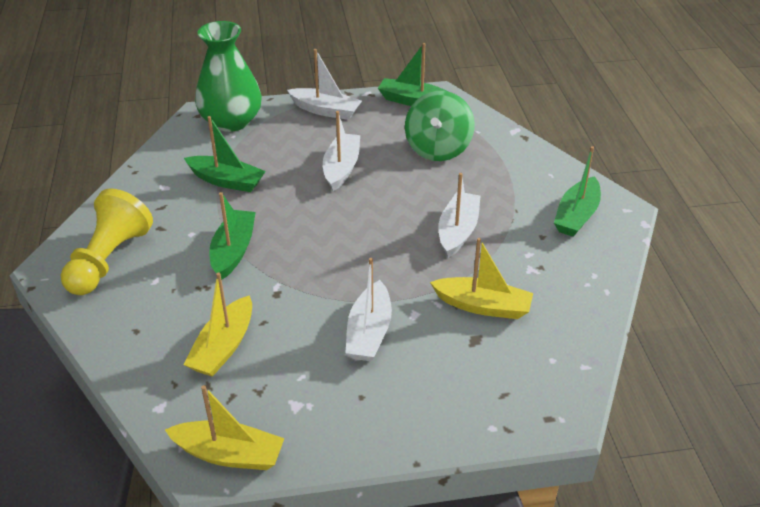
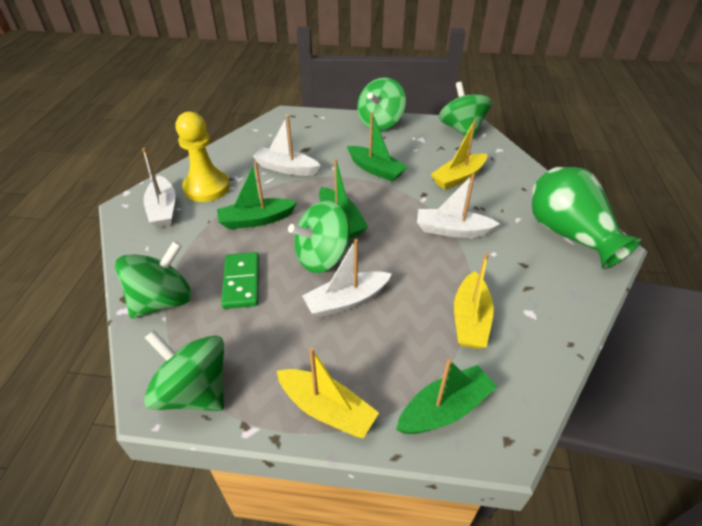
green domino: none = 0 -> [221,252,259,309] = 1
green spinning top: [405,91,475,161] = 1 -> [115,241,192,319] [144,330,224,411] [288,201,350,273] [357,77,406,130] [439,82,492,140] = 5

